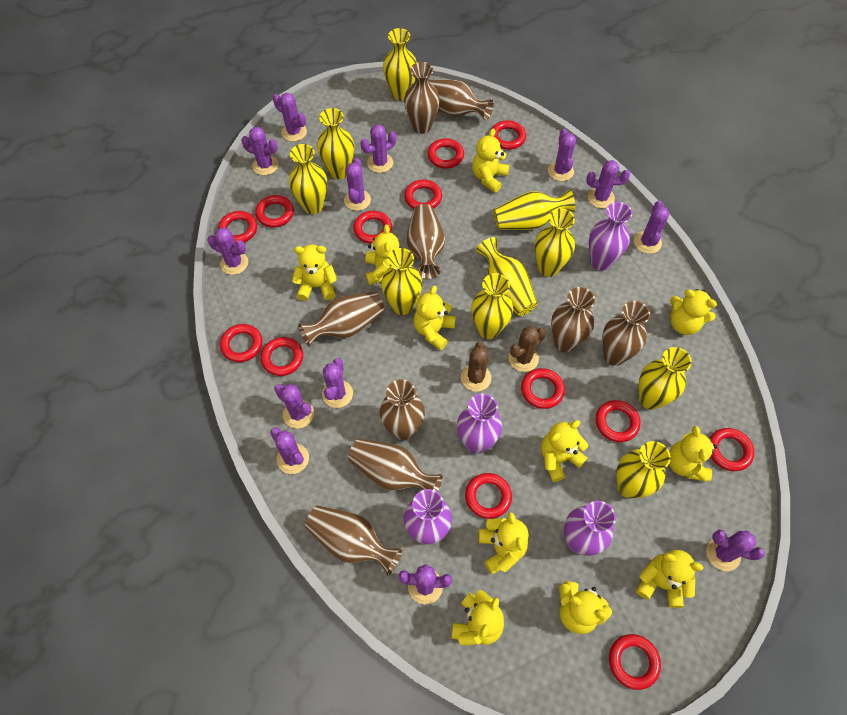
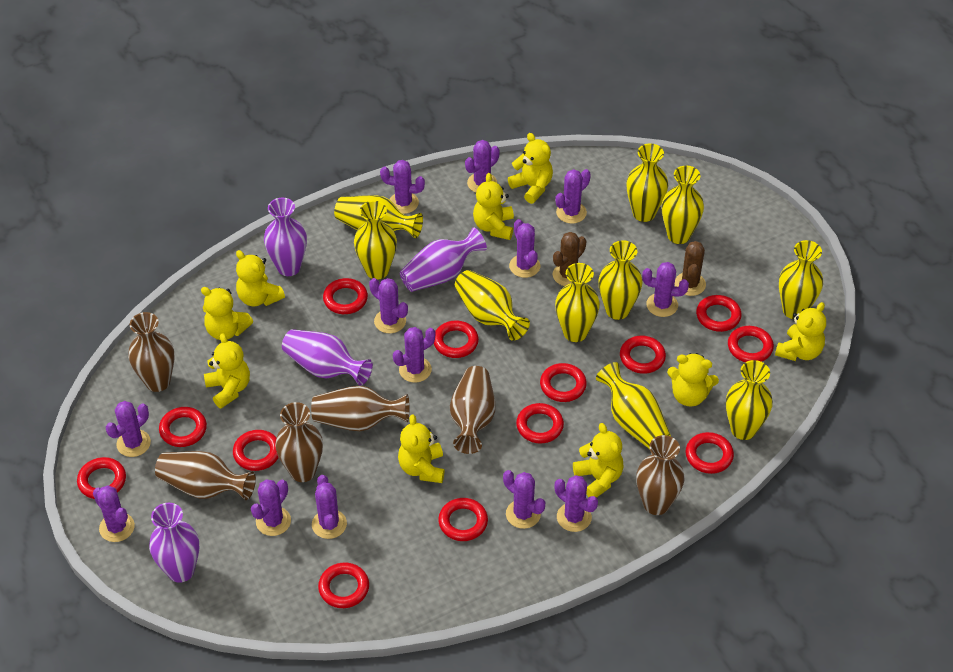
brown vase: [298,291,385,347] [305,505,403,576] [348,439,443,492] [380,379,425,440] [404,62,440,134] [407,204,445,280] [428,79,494,121] [551,287,595,352] [602,301,650,366] = 9 -> [128,312,174,392] [155,451,256,500] [275,402,323,482] [311,386,410,431] [450,366,495,454] [636,435,685,515] = 6
yellow teddy bear: [292,244,337,301] [365,225,399,285] [414,285,456,350] [451,590,504,646] [472,129,509,193] [479,512,529,575] [541,420,588,482] [559,581,612,634] [636,550,703,608] [669,426,717,482] [670,289,717,335] = 11 -> [201,287,253,340] [204,333,250,408] [236,250,285,306] [398,414,445,483] [473,173,514,240] [508,133,553,204] [573,423,624,498] [667,353,719,407] [775,302,826,361] = 9

